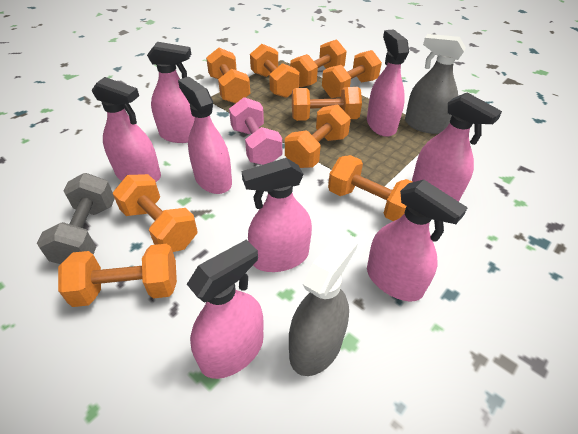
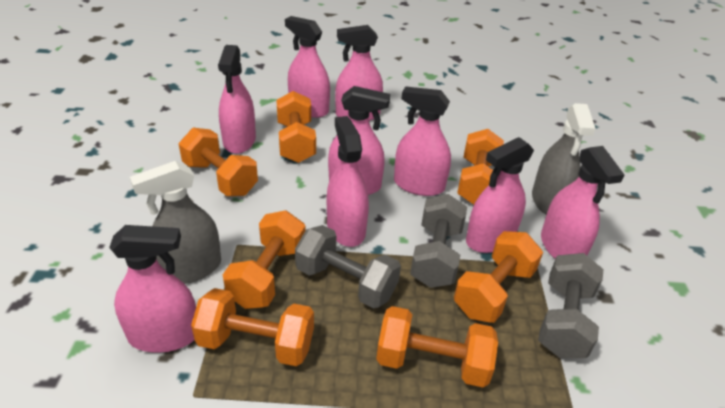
grey dumbbell: [37,173,115,264] = 1 -> [295,225,401,309] [410,194,467,288] [538,253,603,358] = 3
orange dumbbell: [58,244,177,307] [113,174,197,252] [206,48,250,103] [250,44,299,98] [285,104,351,168] [290,39,347,87] [292,87,362,121] [322,50,382,98] [328,155,412,221] = 9 -> [179,128,258,196] [191,288,314,366] [223,211,306,309] [276,91,316,163] [376,306,498,388] [454,231,543,323] [457,129,504,205] = 7
pink dumbbell: [229,97,282,165] = 1 -> none = 0
pink spray bottle: [92,77,161,182] [147,42,195,143] [178,77,232,194] [187,240,264,379] [242,158,312,272] [367,29,409,137] [367,180,468,302] [412,92,502,202] = 8 -> [109,225,196,353] [218,45,256,154] [285,16,330,118] [327,116,369,247] [328,86,390,195] [335,25,383,121] [394,86,451,196] [466,137,534,253] [541,146,624,259] = 9

